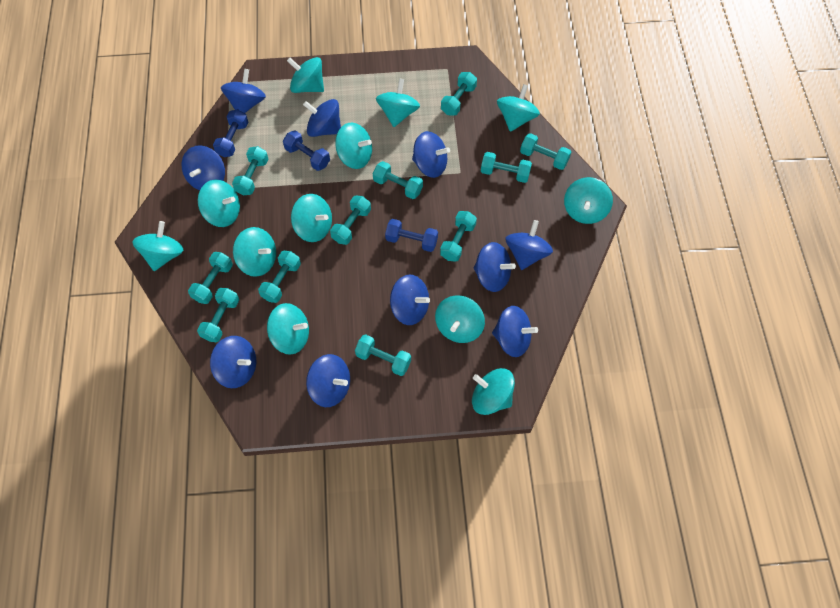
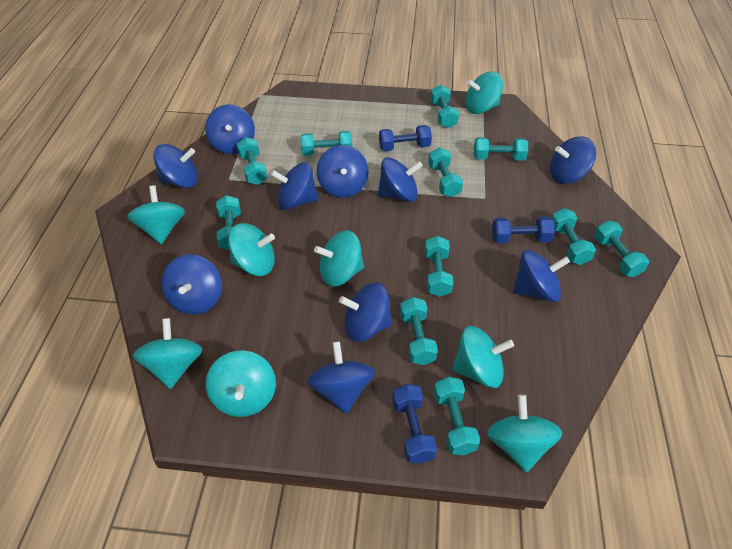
turquoise spinning top: [132,221,183,271] [198,180,240,227] [233,227,276,277] [267,303,309,355] [287,57,324,93] [291,194,332,242] [335,123,372,169] [376,79,420,127] [435,295,485,343] [472,368,515,415] [497,84,540,132] [564,177,613,224] = 12 -> [127,186,185,244] [133,318,203,389] [206,350,276,417] [228,223,275,276] [314,230,364,287] [452,326,514,388] [465,71,503,114] [487,394,562,472] = 8

